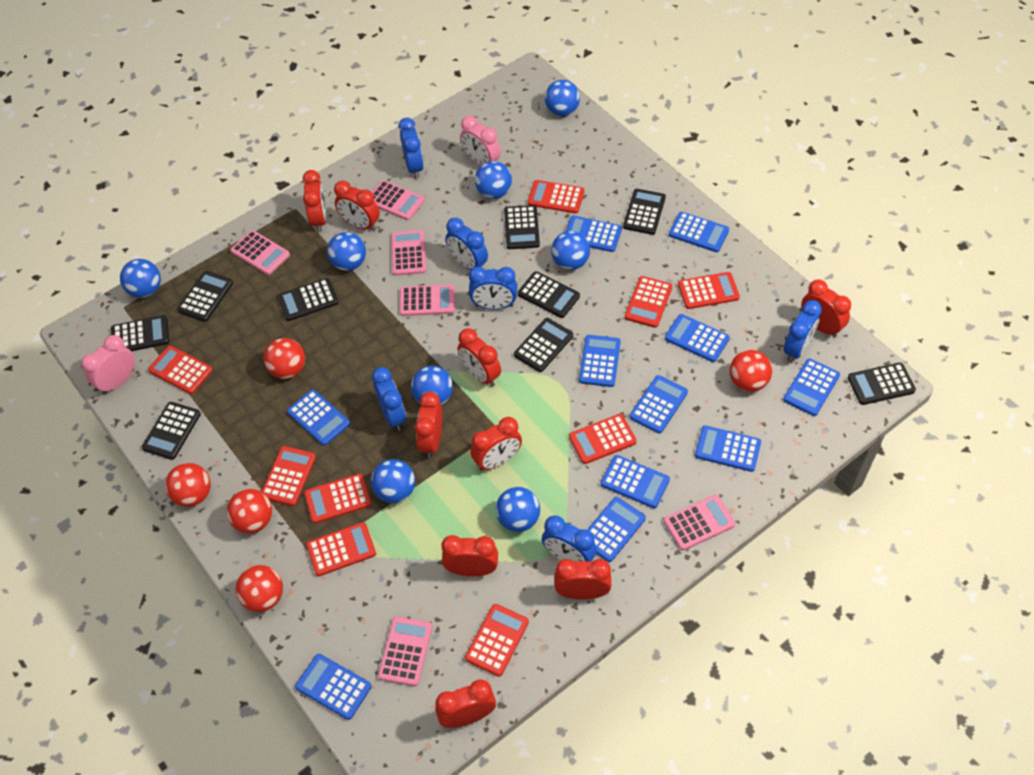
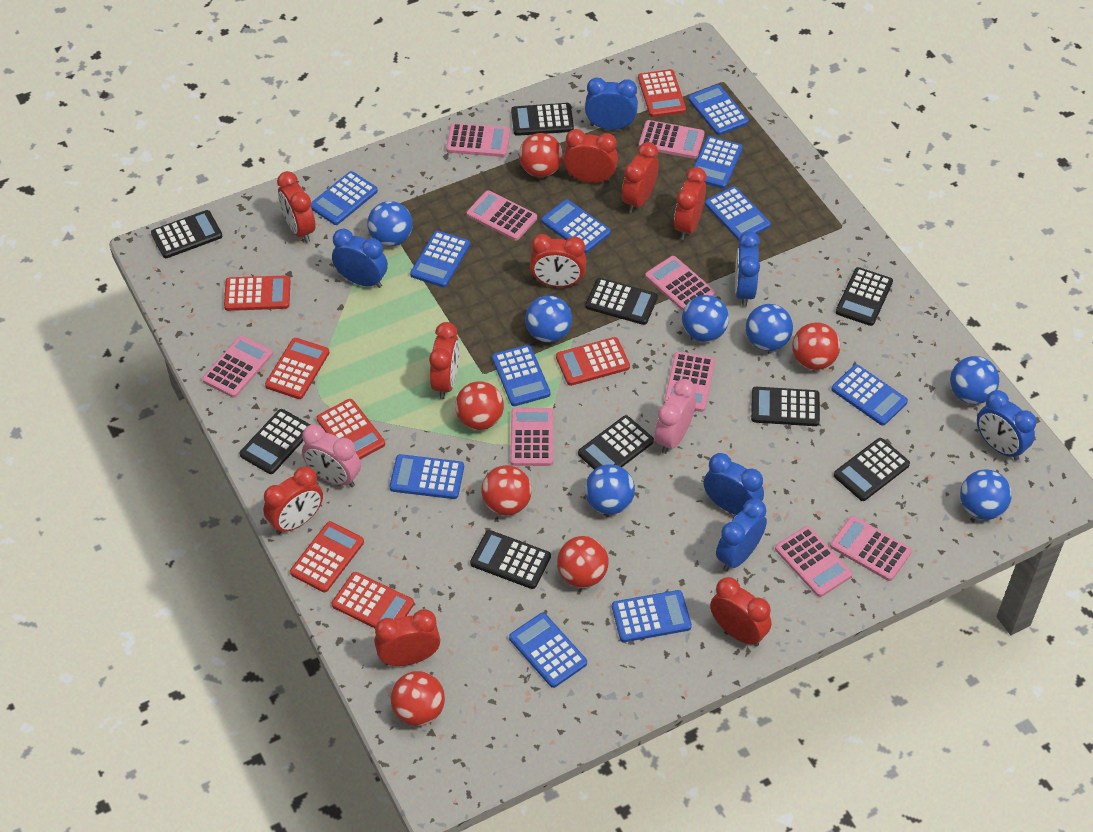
blue ball: [120,259,161,298] [327,232,366,271] [371,459,415,503] [411,366,453,405] [475,161,512,199] [496,487,540,532] [545,80,580,116] [551,231,590,270] = 8 -> [367,201,413,247] [525,296,572,343] [585,464,635,515] [682,295,729,342] [746,304,793,351] [950,356,999,404] [960,470,1012,520] = 7
pink calculator: [230,230,290,275] [372,180,425,220] [378,617,432,686] [391,230,426,276] [400,284,455,316] [664,495,735,551] = 6 -> [202,336,273,398] [446,123,510,157] [467,190,537,241] [510,408,553,466] [639,120,704,159] [645,256,715,311] [664,352,715,412] [775,526,852,597] [830,516,912,581] = 9
red ball: [165,463,211,507] [227,489,272,534] [236,565,283,612] [264,338,305,379] [730,350,772,392] = 5 -> [390,671,445,726] [455,381,504,430] [481,465,532,515] [519,133,563,177] [557,536,608,588] [792,322,840,370] = 6
red calculator: [148,346,213,394] [261,446,316,506] [304,473,372,524] [306,522,376,576] [465,604,529,677] [528,180,584,213] [569,414,637,464] [625,276,672,328] [678,272,740,309] = 9 -> [224,275,291,311] [265,338,329,399] [290,521,364,592] [317,399,385,459] [332,572,414,628] [556,337,630,386] [638,69,686,117] = 7

